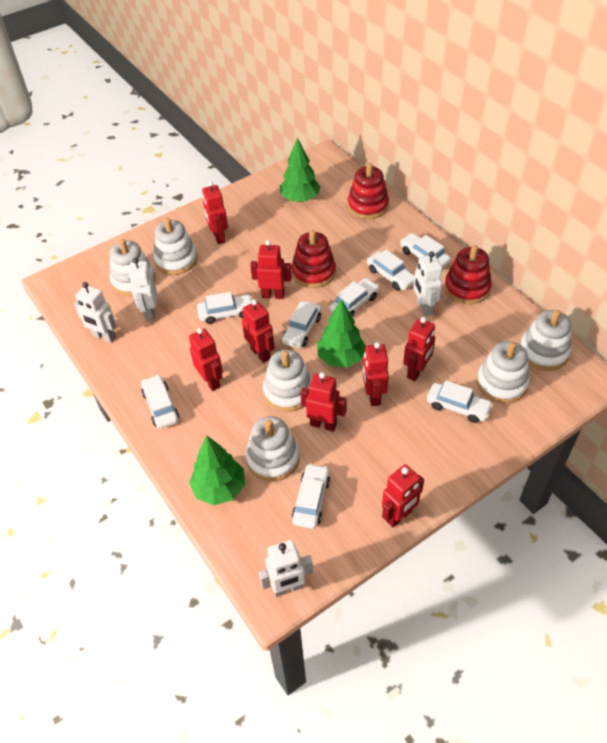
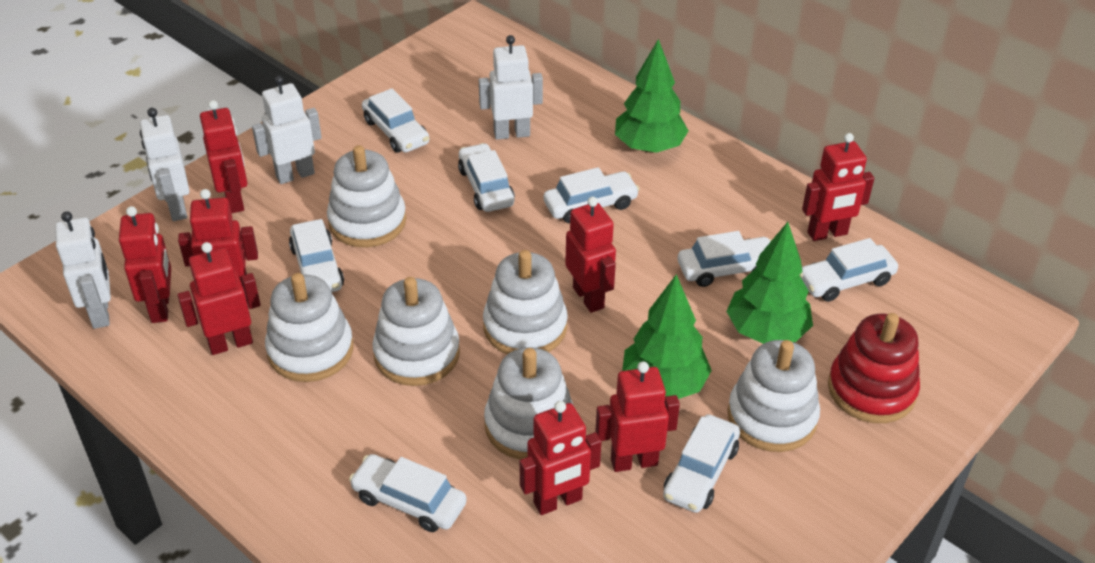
red stacking toy: [291,230,336,288] [348,163,389,219] [444,245,492,304] = 3 -> [828,313,920,423] = 1

